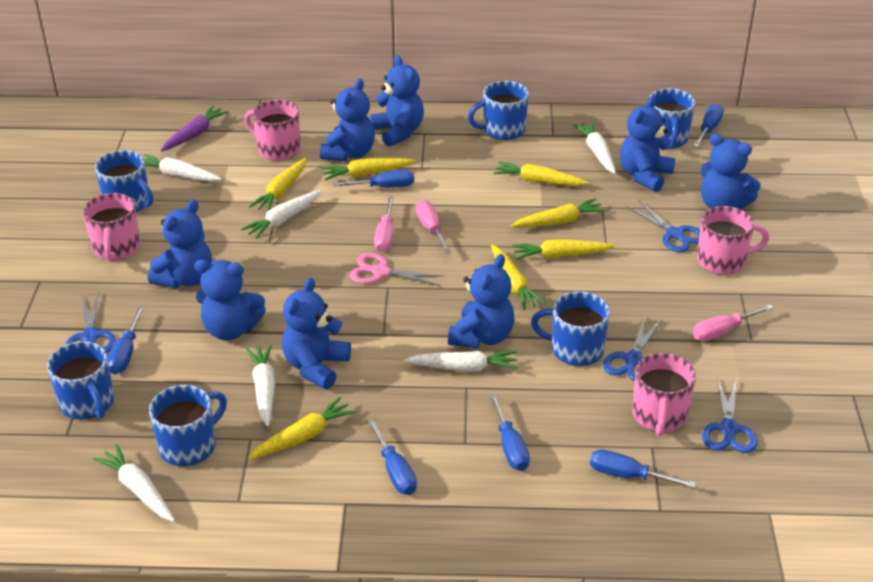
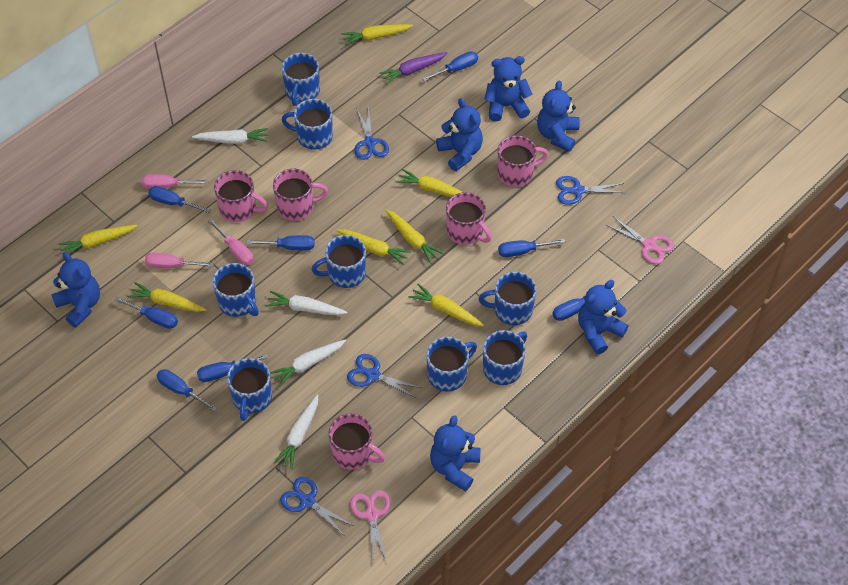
blue mug: [47,341,114,420] [95,150,153,212] [149,385,227,466] [468,81,529,140] [531,291,610,366] [650,88,695,149] = 6 -> [213,263,259,317] [227,358,272,421] [282,53,320,106] [282,99,333,150] [311,235,366,288] [426,337,477,392] [479,272,536,325] [483,330,527,385] = 8
blue screwdriver: [108,307,144,374] [333,170,414,188] [368,419,417,495] [489,394,530,471] [590,450,696,488] [694,104,724,147] = 6 -> [114,297,178,329] [148,186,211,213] [157,369,217,411] [197,354,268,382] [246,235,315,251] [422,51,478,81] [498,239,566,257] [553,287,614,321] = 8
blue teddy bear: [148,200,212,288] [194,260,266,340] [282,277,351,389] [320,78,375,161] [370,55,424,147] [448,254,514,348] [620,96,675,192] [700,133,761,209] = 8 -> [51,252,100,327] [430,415,481,491] [436,98,483,171] [484,56,532,122] [537,81,580,152] [578,280,628,354] = 6
pink mug: [83,193,140,262] [244,100,301,161] [632,353,696,436] [697,206,769,275] = 4 -> [214,170,268,222] [273,169,328,221] [329,413,385,470] [446,192,492,245] [497,135,548,187] = 5
pink scissors: [350,253,444,286] = 1 -> [350,490,391,565] [606,216,674,264] = 2
white carrot: [93,444,175,522] [143,154,222,181] [241,190,322,239] [246,344,275,427] [404,351,518,372] [573,121,616,174] = 6 -> [192,128,268,144] [266,291,347,315] [270,339,346,387] [274,395,318,469] = 4

